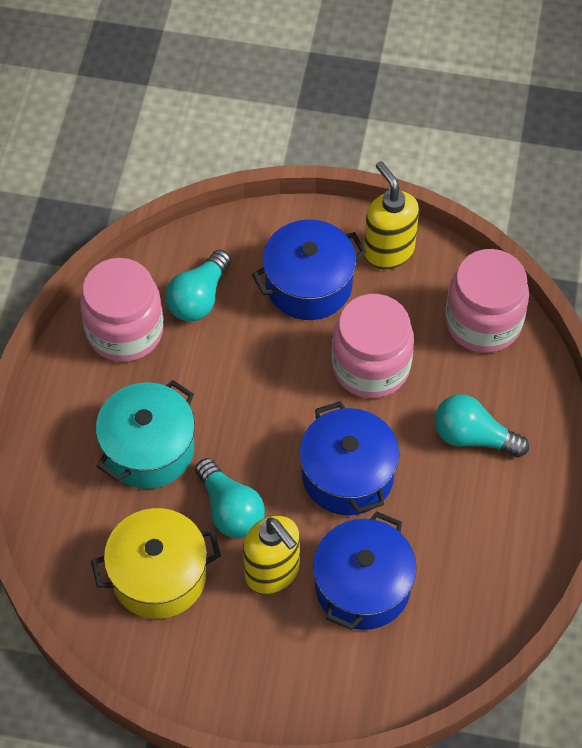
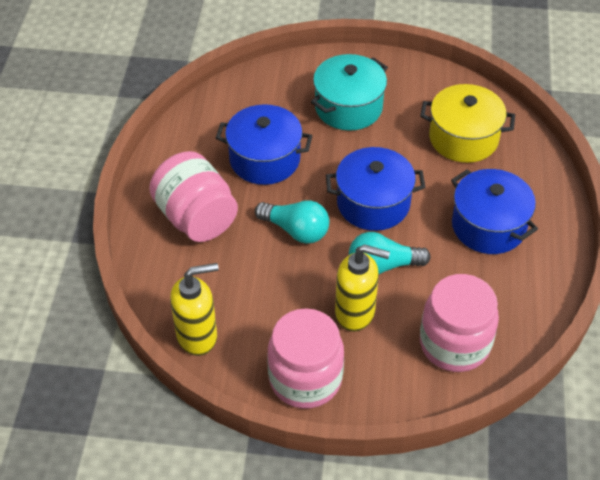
turquoise light bulb: [165,250,231,321] [195,458,265,538] [435,394,529,457] = 3 -> [255,200,329,244] [349,232,431,274] = 2

